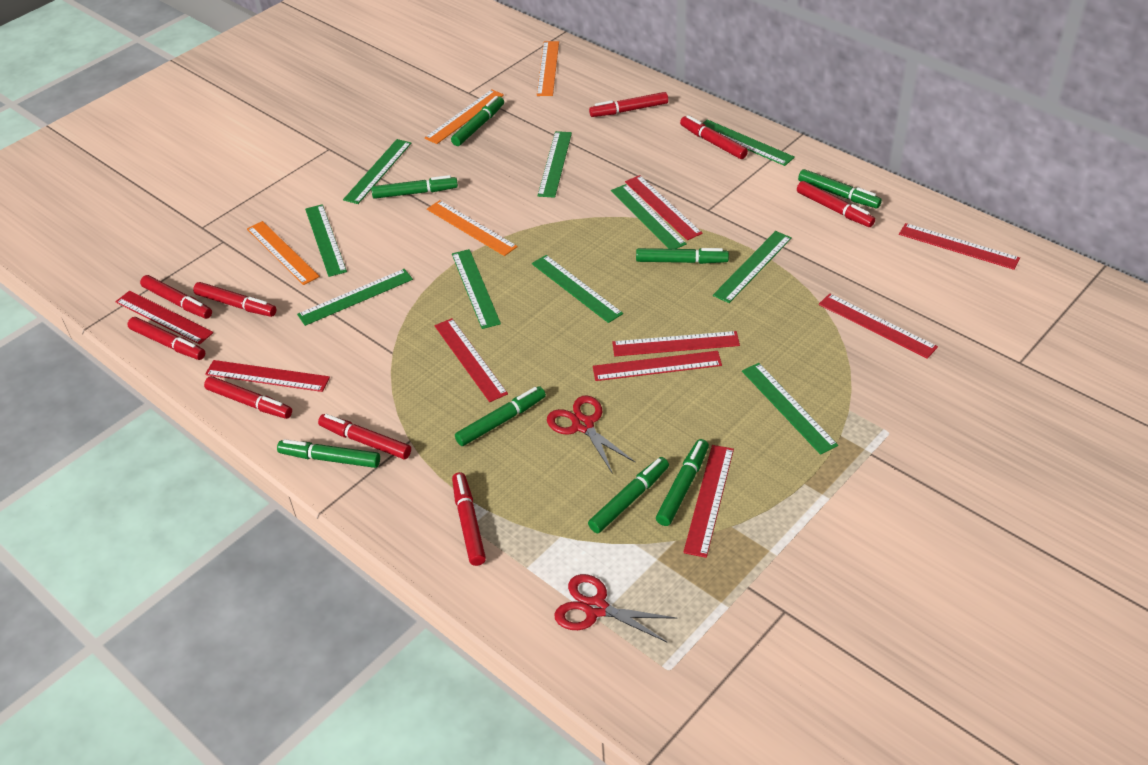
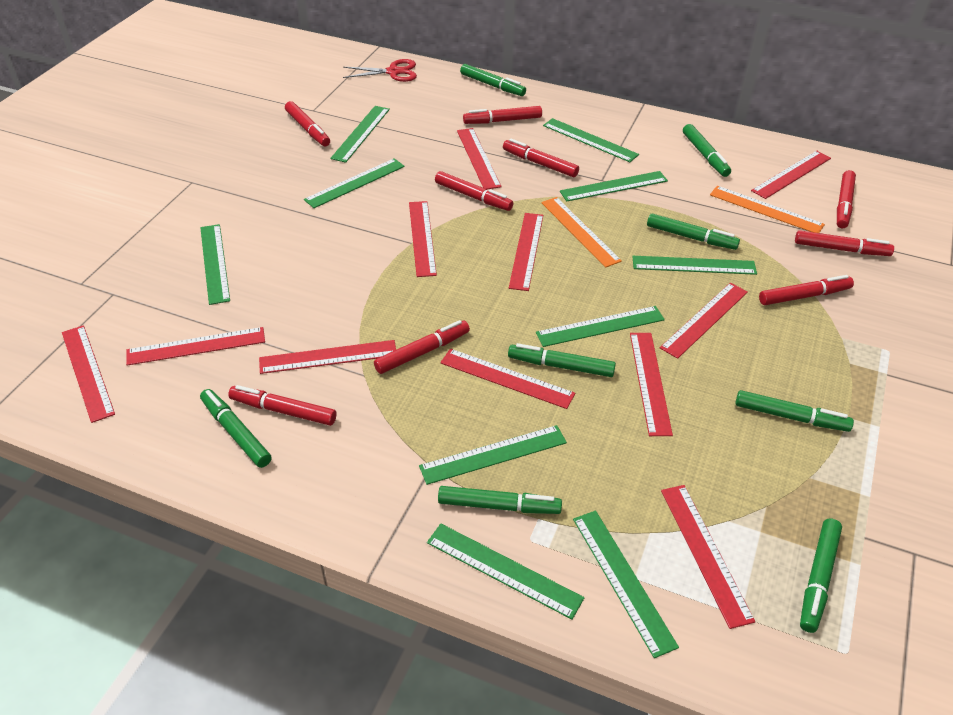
orange ruler: [247,221,320,285] [425,89,504,144] [427,200,518,256] [537,41,559,96] = 4 -> [541,197,622,268] [710,186,825,233] = 2
red ruler: [115,291,213,345] [205,360,330,392] [435,318,508,402] [593,351,722,381] [612,331,740,356] [625,175,703,240] [683,445,734,558] [819,293,938,359] [899,223,1020,270] = 9 -> [62,325,115,423] [126,327,265,366] [259,340,396,374] [409,201,437,277] [440,348,575,409] [457,128,501,189] [509,213,543,291] [630,333,673,436] [660,283,748,359] [661,485,755,629] [751,151,831,199] = 11
red scissors: [547,395,635,474] [554,574,677,643] = 2 -> [343,59,417,82] = 1

